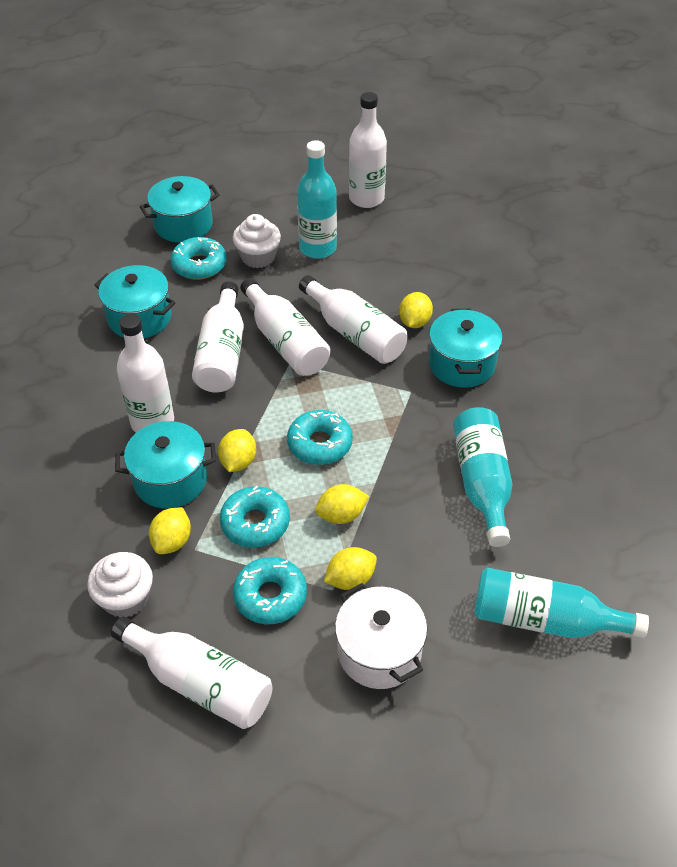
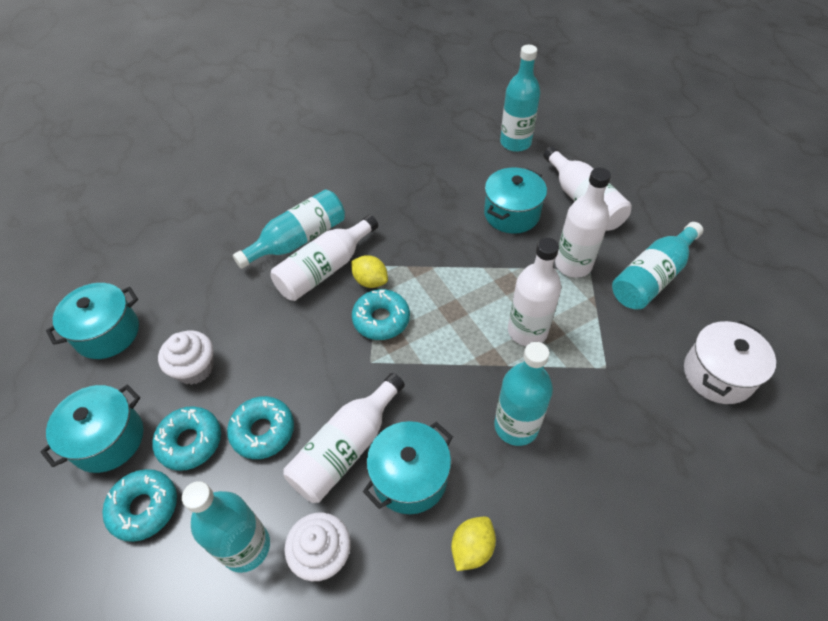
turquoise bottle: [297,140,337,259] [453,407,512,547] [474,568,649,638] = 3 -> [182,481,270,573] [233,189,345,269] [494,342,553,446] [500,45,540,152] [612,222,703,310] = 5
white bottle: [111,617,273,729] [117,314,174,433] [192,281,244,393] [240,278,330,376] [299,275,407,364] [349,92,387,208] = 6 -> [271,215,378,301] [284,373,405,503] [508,238,561,346] [543,146,632,231] [555,168,611,278] = 5
yellow lemon: [149,507,191,554] [218,429,256,472] [315,484,369,524] [324,547,377,590] [399,292,433,328] = 5 -> [351,255,388,288] [451,517,496,571] = 2

